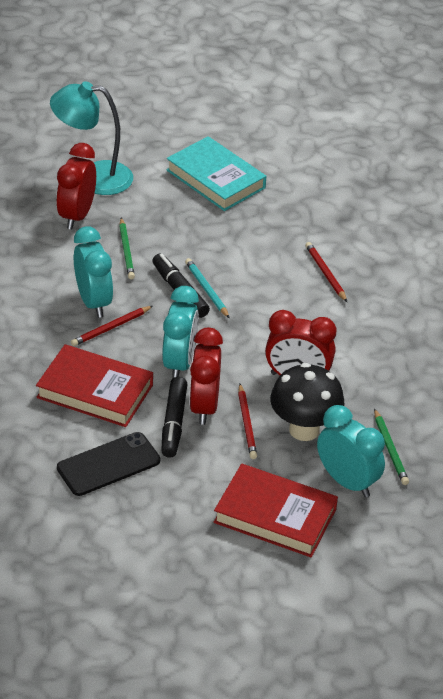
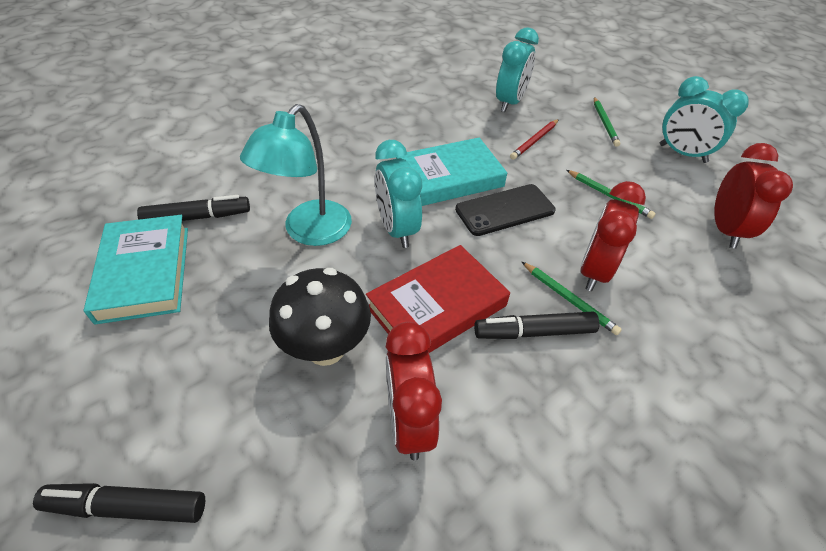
black marker: [152,254,210,318] [161,377,188,458] = 2 -> [33,483,205,523] [137,195,250,221] [474,311,600,339] = 3
green pencil: [119,218,135,279] [374,408,409,485] = 2 -> [522,262,622,335] [566,170,656,219] [594,97,621,147] = 3
red book: [36,344,153,427] [214,464,338,557] = 2 -> [366,245,510,353] = 1
red pencil: [71,306,153,346] [238,384,257,459] [305,242,347,302] = 3 -> [510,119,559,160] = 1
turquoise book: [167,136,266,211] = 1 -> [84,215,188,325] [396,137,507,206] = 2
turquoise pencil: [185,258,229,318] = 1 -> none = 0

